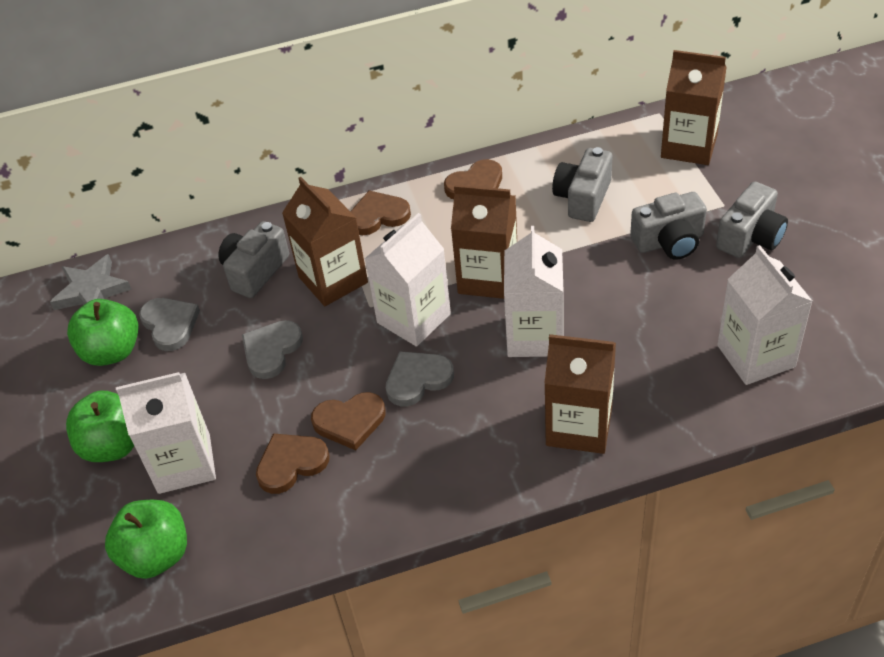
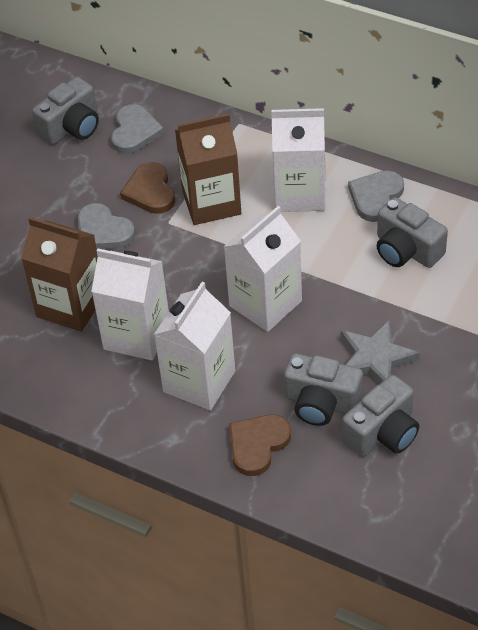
brown carton: [282,177,368,306] [451,185,517,299] [544,334,616,454] [661,50,727,165] = 4 -> [21,217,98,332] [175,113,241,225] = 2
brown heart: [256,434,330,494] [311,392,385,450] [350,190,411,235] [444,159,502,199] = 4 -> [120,162,175,214] [229,415,291,476] = 2
green apple: [66,391,134,462] [67,299,139,366] [105,500,187,579] = 3 -> none = 0

